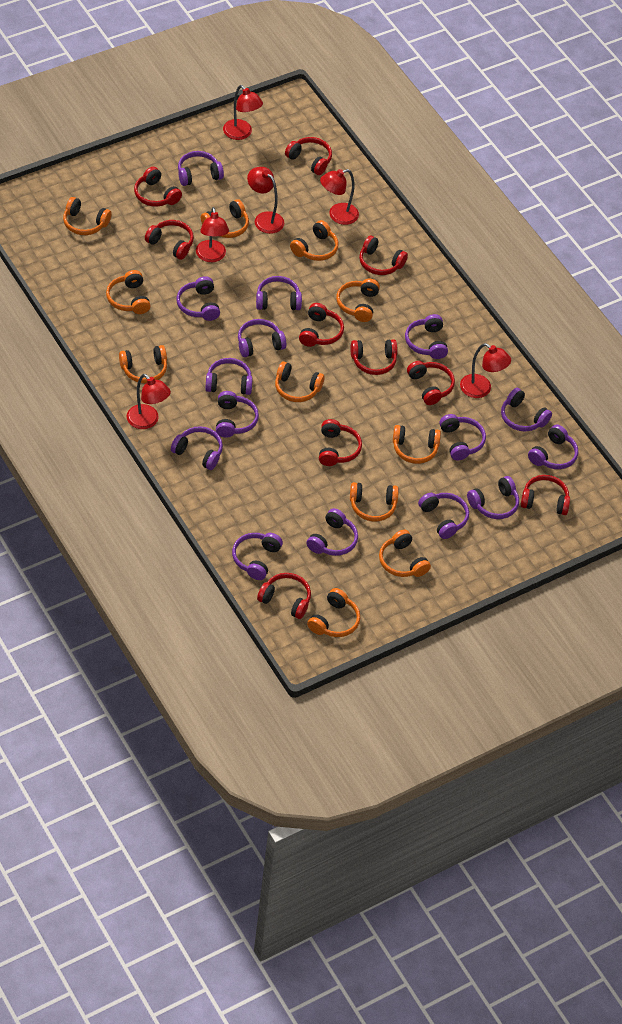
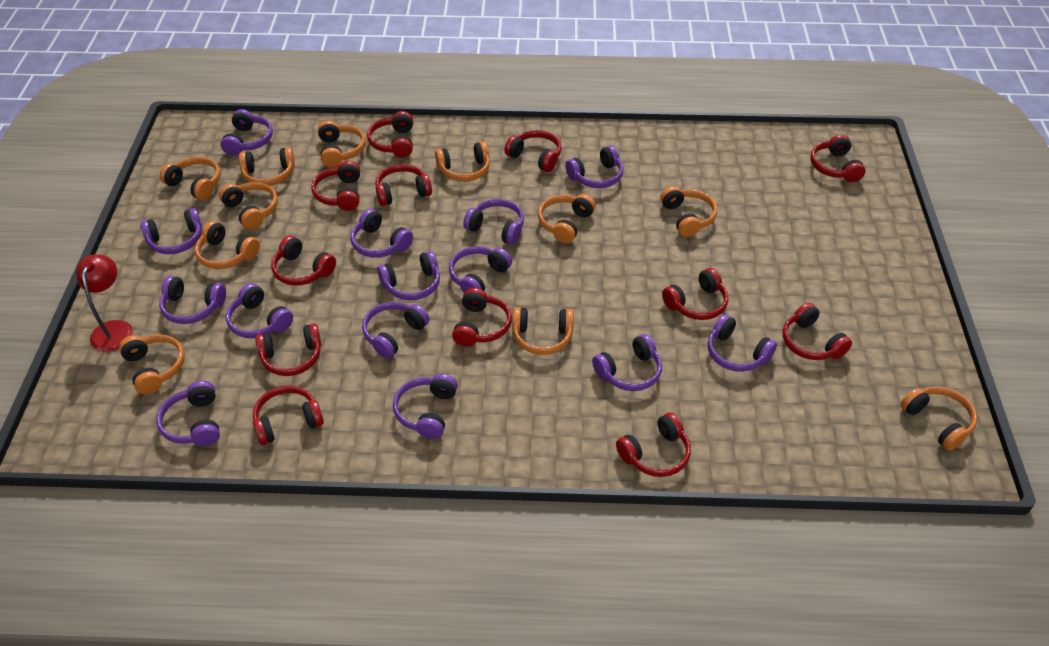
purple headphones: [171,426,223,470] [176,276,220,321] [178,151,224,186] [205,358,253,395] [216,391,259,438] [232,533,283,580] [238,319,286,357] [256,276,302,310] [307,508,358,556] [405,314,448,359] [418,493,469,539] [439,414,486,461] [467,476,519,519] [501,388,552,432] [528,425,578,469] = 15 -> [141,208,202,254] [156,381,220,446] [159,276,226,324] [221,109,273,156] [226,283,293,338] [350,209,413,258] [362,302,430,359] [377,251,440,300] [393,374,458,439] [449,246,512,292] [463,199,524,245] [565,145,623,188] [592,334,662,391] [708,314,777,372] = 14
red headphones: [134,167,182,207] [145,220,194,260] [257,573,311,619] [285,137,332,175] [299,303,344,347] [319,419,362,466] [350,339,398,375] [359,235,408,275] [407,361,455,405] [521,475,570,515] = 10 -> [253,385,324,445] [255,323,322,376] [271,236,336,286] [311,161,360,211] [367,111,413,158] [375,164,432,206] [452,288,512,347] [504,130,562,172] [616,412,691,477] [662,268,728,320] [782,303,852,360] [810,134,866,182] = 12
red lamp: [127,374,171,429] [196,207,229,262] [223,85,263,140] [247,167,284,234] [320,169,359,225] [460,343,511,398] = 6 -> [76,255,133,352] = 1

